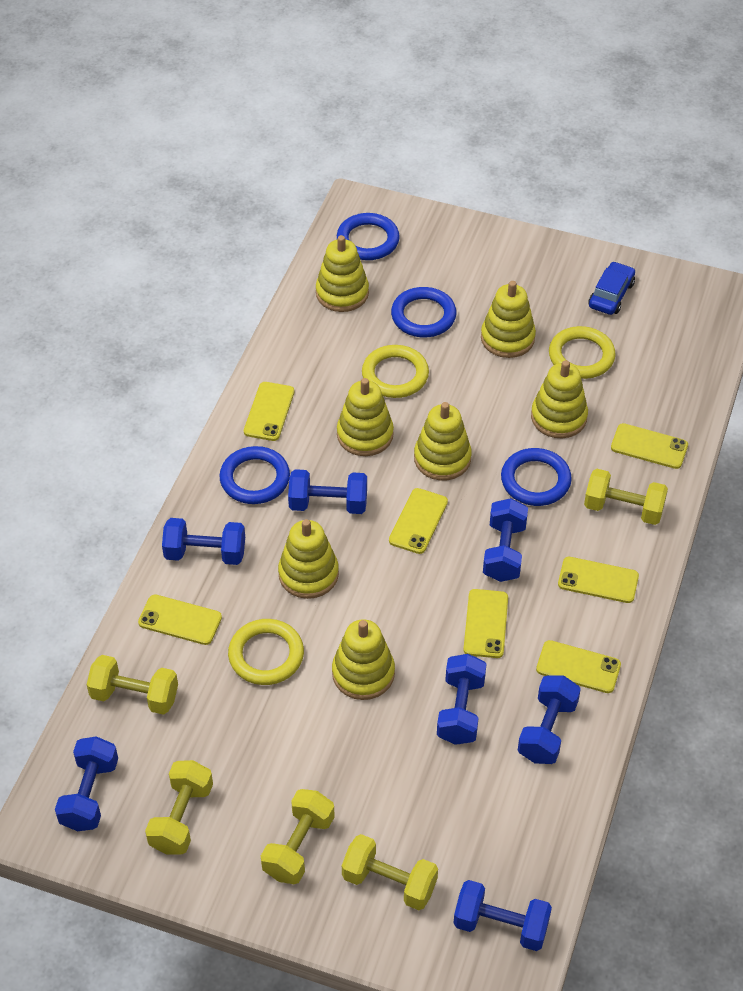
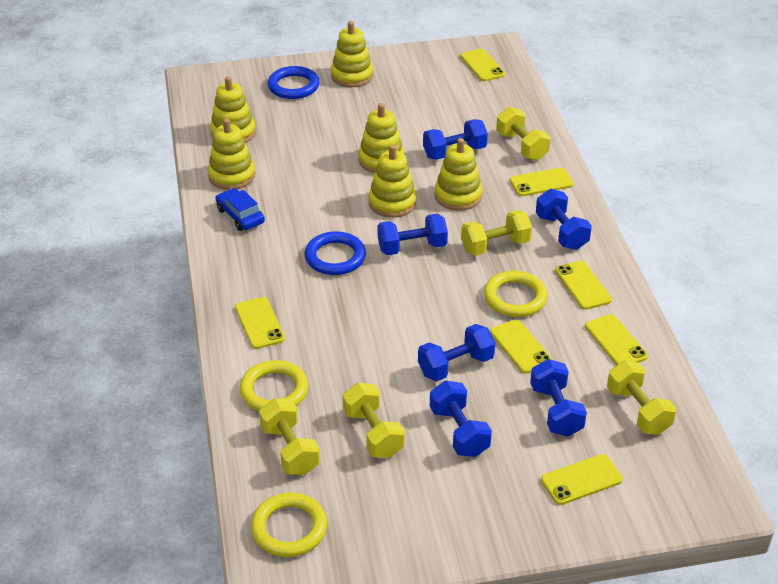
blue dumbbell: [55,736,118,831] [162,518,245,565] [288,469,367,514] [437,654,486,745] [454,880,552,951] [483,498,528,582] [518,675,581,764] = 7 -> [378,214,448,255] [418,324,495,381] [423,119,488,160] [430,380,492,457] [530,359,587,436] [536,189,592,250] = 6
blue ring: [219,446,290,504] [337,213,400,260] [391,287,457,337] [501,448,572,506] = 4 -> [267,66,320,99] [305,231,366,275] = 2
yellow stacking toy: [278,519,339,599] [316,235,369,312] [332,619,395,700] [337,378,394,456] [414,402,472,481] [481,281,536,358] [531,360,588,438] = 7 -> [208,118,255,190] [210,76,256,143] [331,21,373,87] [358,103,404,173] [368,145,417,218] [434,138,483,211] = 6

